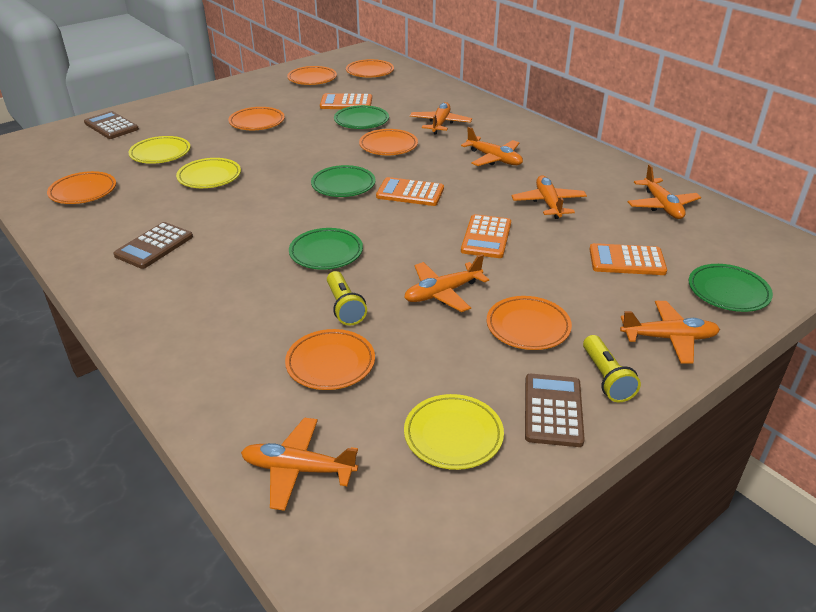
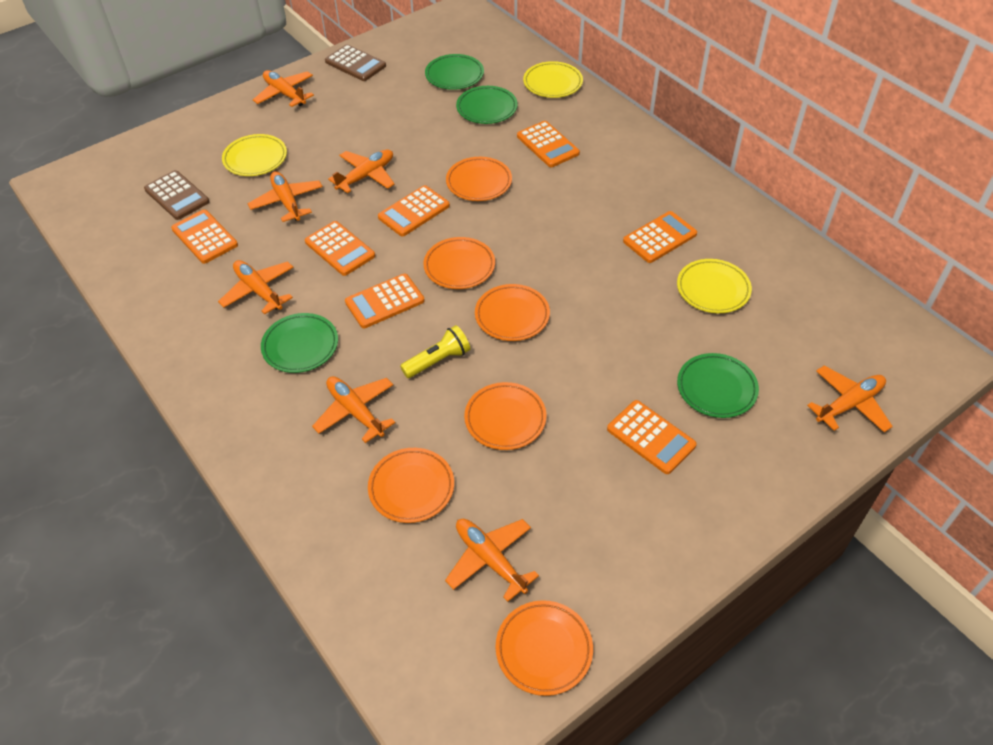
brown calculator: [84,111,139,139] [114,222,193,269] [525,374,585,447] = 3 -> [144,170,210,220] [325,44,386,81] = 2
orange calculator: [320,93,372,109] [376,177,444,206] [461,214,511,258] [589,243,667,275] = 4 -> [171,210,238,264] [305,221,375,276] [345,274,425,328] [378,185,450,237] [517,121,580,167] [607,400,697,474] [623,211,697,263] = 7
orange plate: [47,171,116,204] [228,107,285,130] [285,329,375,390] [287,66,337,85] [346,59,394,77] [359,129,418,155] [487,296,572,350] = 7 -> [368,448,454,523] [423,237,495,289] [446,157,512,201] [464,382,546,450] [475,284,550,341] [496,600,593,696] = 6
yellow flashlight: [327,271,367,326] [583,335,641,402] = 2 -> [400,325,470,378] = 1

